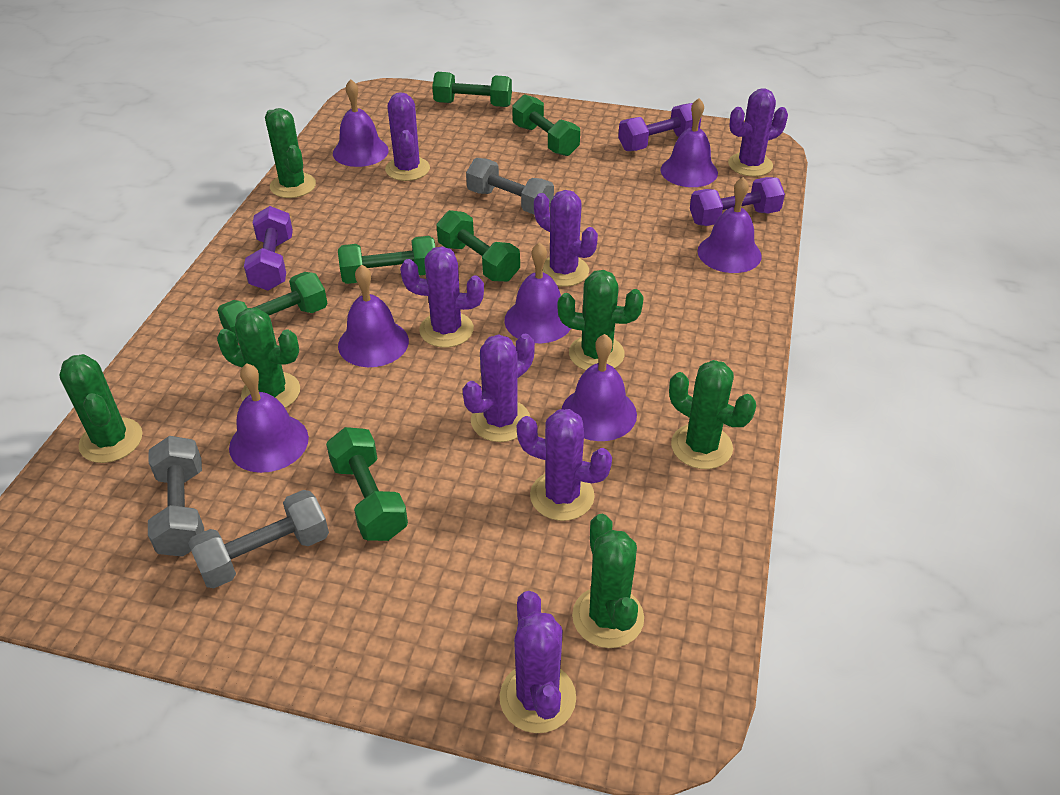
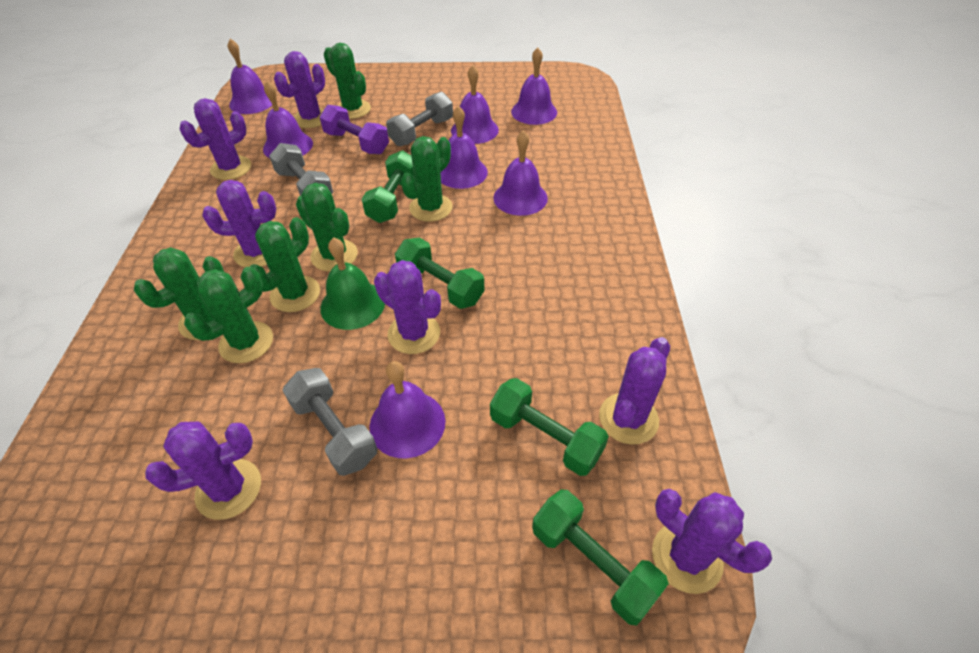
green bell: none = 0 -> [320,237,385,330] = 1
green dumbbell: [217,272,328,343] [326,427,408,541] [338,236,436,284] [432,72,512,107] [436,210,520,282] [512,94,580,156] = 6 -> [362,150,414,223] [395,238,484,309] [490,378,609,476] [532,490,669,626] = 4
purple dumbbell: [244,206,293,291] [618,103,701,151] [690,177,785,226] = 3 -> [320,105,389,154] = 1

